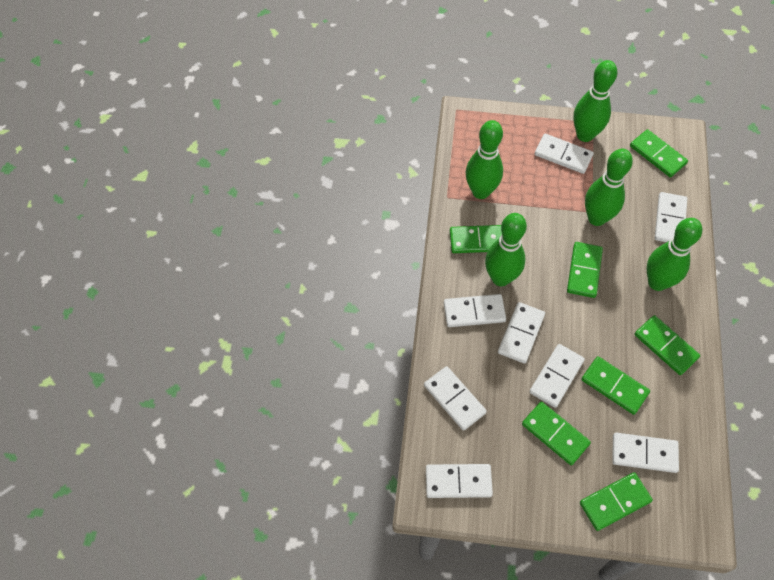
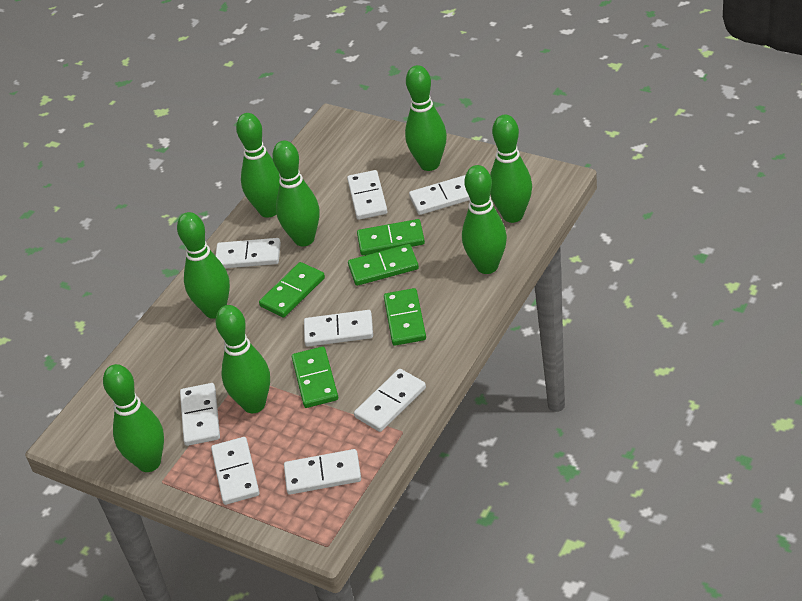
green bowling pin: [466,120,503,199] [485,213,527,286] [573,60,617,142] [585,149,633,226] [646,218,702,291] = 5 -> [103,364,164,472] [177,212,230,319] [216,305,270,413] [236,113,280,218] [272,140,320,246] [405,65,447,171] [462,165,507,274] [490,114,532,223] = 8
green domino: [450,225,502,253] [522,402,591,465] [567,242,603,298] [580,472,653,531] [581,356,650,415] [630,129,688,177] [635,315,700,375] = 7 -> [259,262,325,318] [292,346,338,408] [348,244,419,286] [357,219,425,256] [384,288,426,346] = 5

